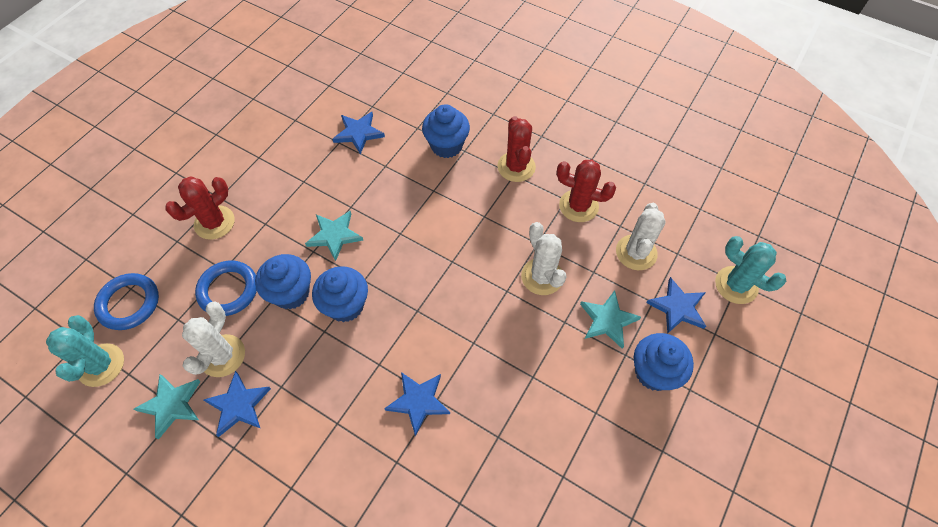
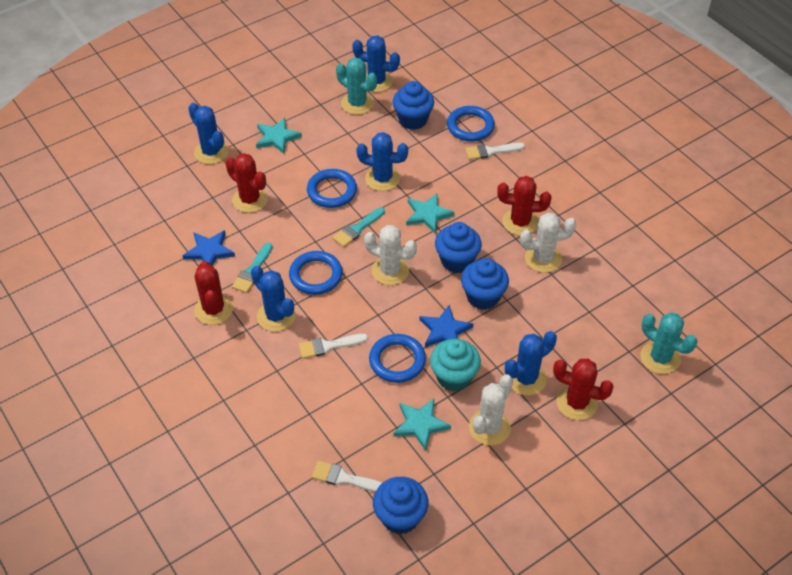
blue cactus: none = 0 -> [188,103,229,164] [251,266,296,332] [352,36,400,92] [356,132,408,191] [505,331,557,395] = 5
blue ring: [94,273,159,330] [195,260,257,316] = 2 -> [289,251,343,295] [307,169,357,208] [369,334,426,383] [447,106,495,141] = 4
blue star: [204,371,271,437] [332,112,385,154] [384,372,450,436] [646,277,706,334] = 4 -> [183,230,235,265] [420,305,473,347] = 2
red cactus: [165,177,235,240] [497,116,536,182] [556,160,616,222] = 3 -> [194,261,233,325] [226,153,268,213] [497,176,551,235] [553,359,614,420] = 4
turquoise brush: none = 0 -> [232,243,272,293] [332,207,385,247] = 2
turquoise cupcake: none = 0 -> [430,339,481,392] = 1
white brush: none = 0 -> [298,334,368,359] [312,461,382,492] [465,143,525,160] = 3

